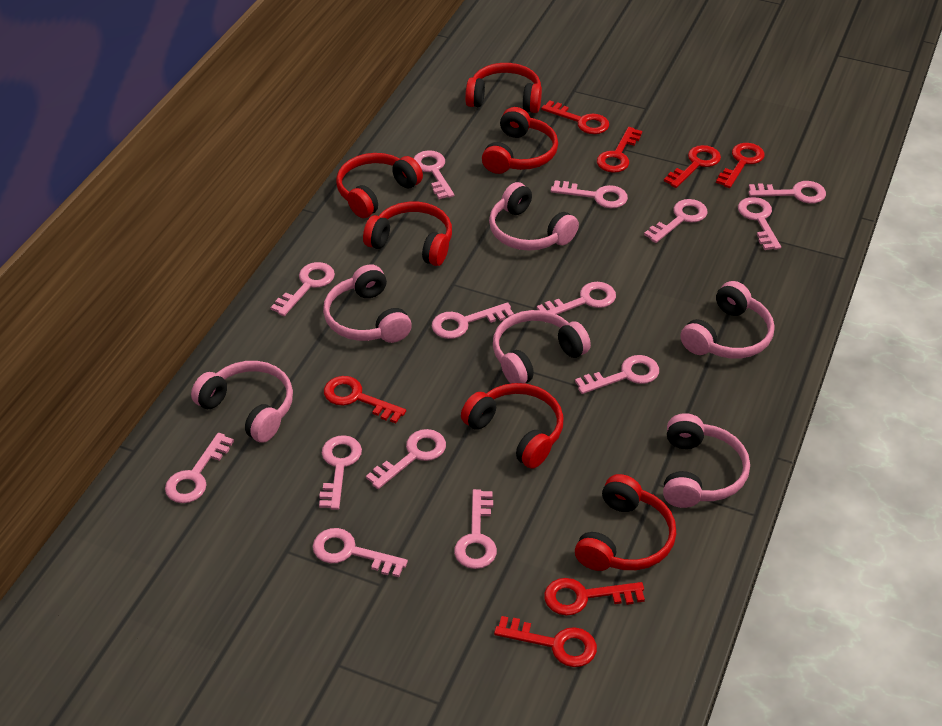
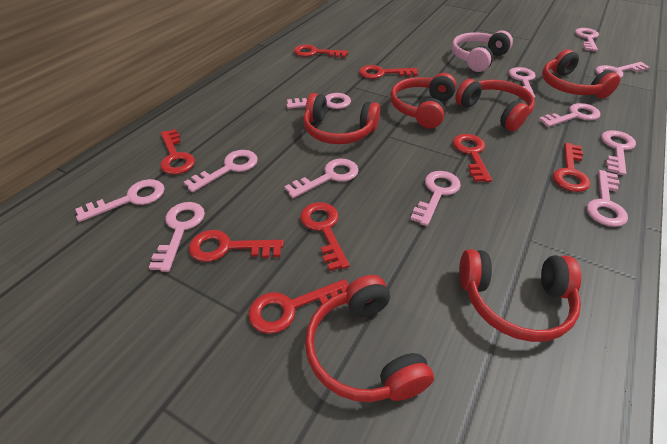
pink headphones: [191,361,293,443] [323,264,412,343] [489,182,579,251] [493,310,591,384] [663,413,750,508] [680,281,775,359] = 6 -> [451,31,513,72] = 1
pink key: [165,433,234,503] [271,262,335,316] [313,528,408,577] [319,435,362,510] [366,429,446,489] [413,150,454,199] [432,302,514,339] [454,489,497,569] [537,282,616,315] [551,180,628,208] [575,355,659,394] [644,199,708,243] [738,197,781,250] [749,181,826,204] = 14 -> [75,179,165,222] [149,202,205,272] [184,150,258,192] [285,159,359,198] [287,93,351,109] [410,171,461,226] [509,67,536,99] [539,103,600,127] [575,28,599,51] [586,170,628,227] [595,62,650,78] [601,130,636,176] = 12
red key: [324,376,406,423] [494,616,597,667] [541,100,609,134] [544,578,645,616] [597,127,642,173] [664,145,721,188] [716,143,765,188] = 7 -> [160,129,195,175] [189,230,284,262] [248,279,349,334] [294,45,348,58] [300,202,350,271] [359,65,418,79] [453,134,492,182] [553,143,590,192] = 8

